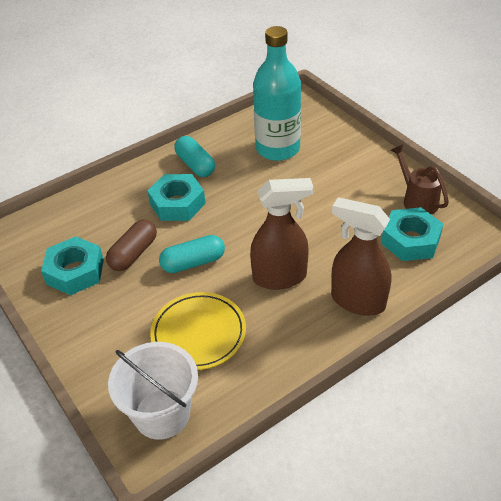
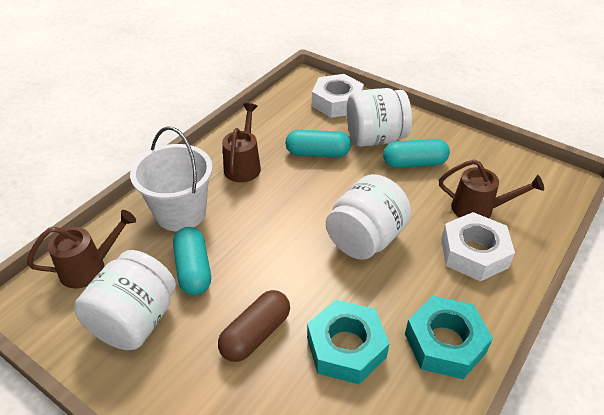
brown spray bottle: [250,178,313,290] [331,197,391,316] = 2 -> none = 0
brown watering can: [390,144,449,214] = 1 -> [27,210,136,289] [222,103,261,182] [439,160,544,218] = 3
turquoise bottle: [253,26,301,161] = 1 -> none = 0
turquoise capsule: [159,235,225,273] [175,136,215,177] = 2 -> [173,227,211,295] [285,130,351,157] [383,139,450,168] = 3
turquoise nut: [41,236,104,295] [147,174,206,221] [381,207,443,261] = 3 -> [307,300,390,384] [405,296,493,379] = 2
white jar: none = 0 -> [74,250,176,350] [326,174,411,260] [347,88,412,147] = 3
white nut: none = 0 -> [312,74,364,118] [441,212,515,281] = 2
yellow plate: [150,292,246,370] = 1 -> none = 0

